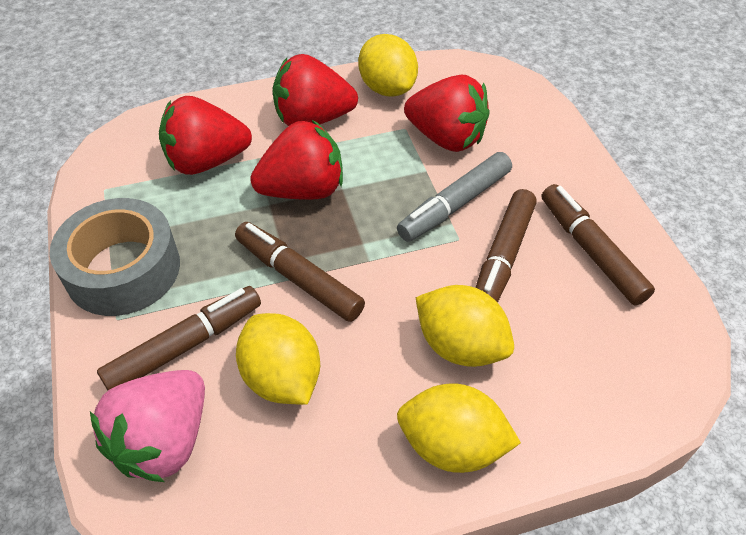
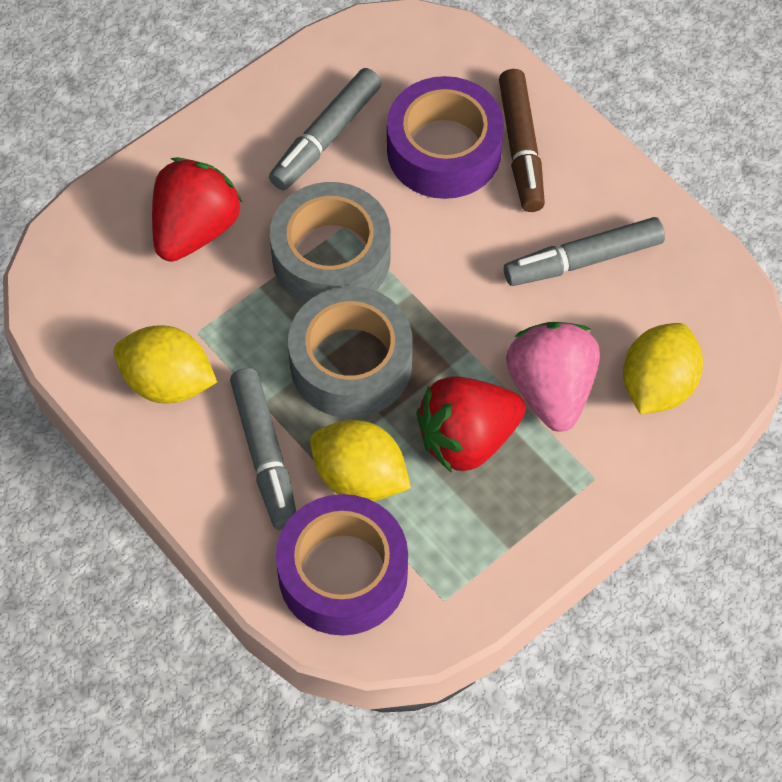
brown marker: [97,286,261,390] [235,222,365,322] [475,189,537,303] [542,184,655,305] = 4 -> [499,69,545,212] = 1
grey marker: [397,152,512,242] = 1 -> [230,368,296,530] [269,68,382,190] [504,217,665,286] = 3
grey tape: [50,198,180,316] = 1 -> [270,182,391,304] [288,287,412,418] = 2
purple tape: none = 0 -> [276,494,408,636] [387,76,504,199] = 2
red strawberry: [159,96,252,175] [250,120,343,200] [273,54,358,126] [404,75,489,152] = 4 -> [152,157,242,262] [416,377,526,473] = 2
yellow lemon: [236,313,320,405] [358,34,418,97] [397,384,521,473] [416,285,514,367] = 4 -> [113,325,217,403] [310,420,411,501] [623,323,703,414] = 3

